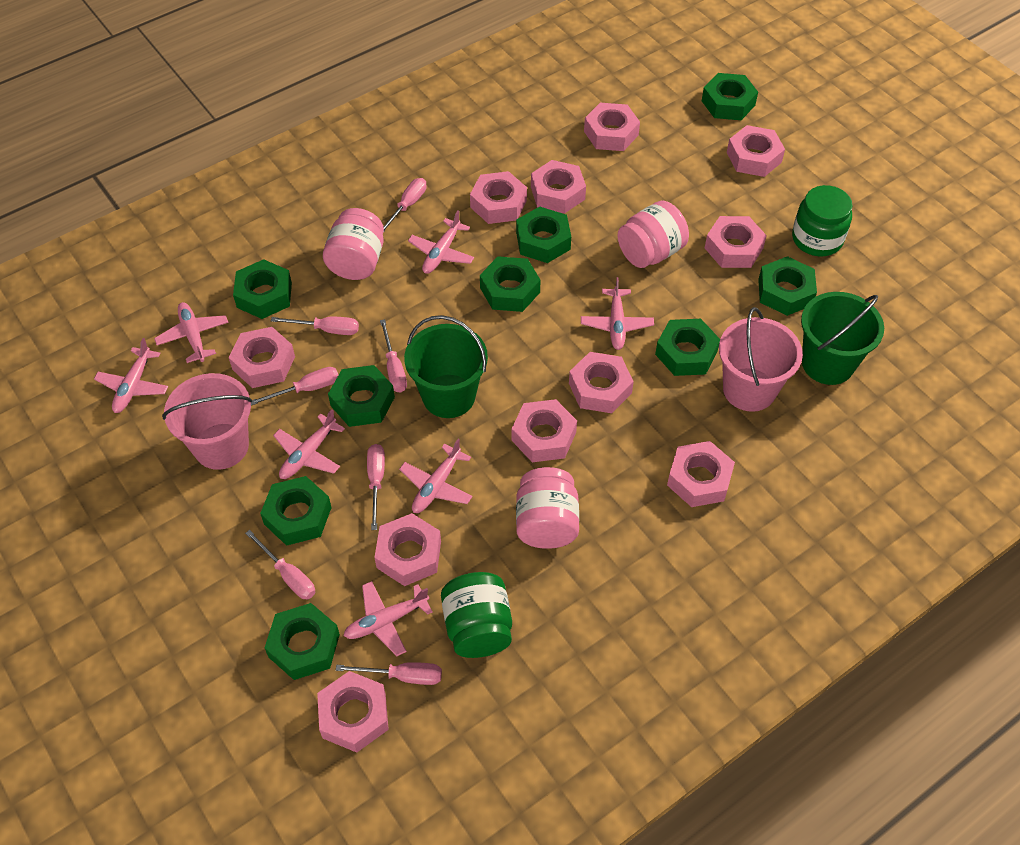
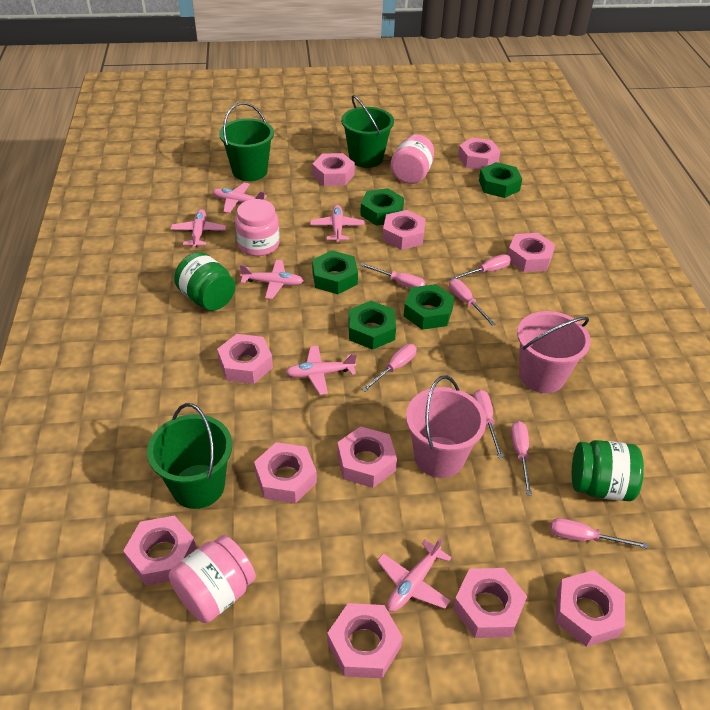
green bucket: [404,315,488,418] [801,292,884,385] = 2 -> [147,403,232,509] [219,102,274,181] [341,95,394,168] = 3
green nut: [233,259,292,319] [260,476,332,546] [265,603,340,680] [328,365,395,427] [480,256,541,312] [516,207,571,263] [655,319,720,376] [702,73,758,120] [758,256,817,316] = 9 -> [312,250,358,294] [349,301,396,350] [360,188,404,226] [404,284,454,330] [479,162,522,198] = 5
pink plane: [94,338,168,413] [154,302,229,363] [273,409,345,479] [344,581,432,656] [399,439,473,513] [408,210,474,274] [581,277,654,350] = 7 -> [170,209,227,248] [213,183,267,213] [239,260,304,299] [285,345,357,395] [310,205,365,242] [377,537,452,612] = 6

